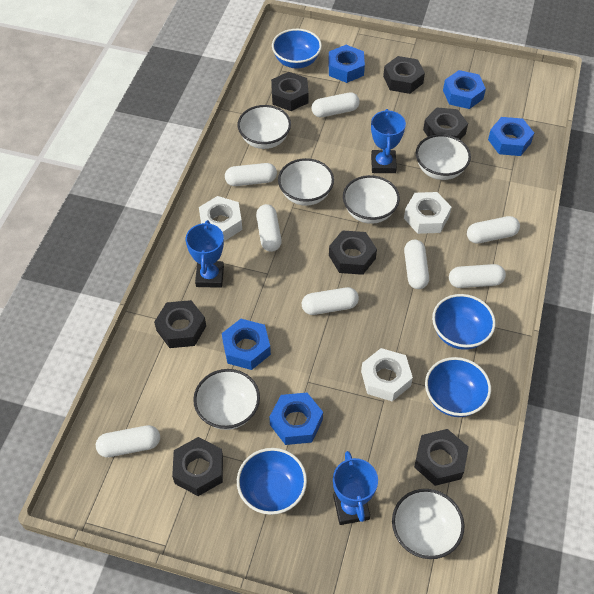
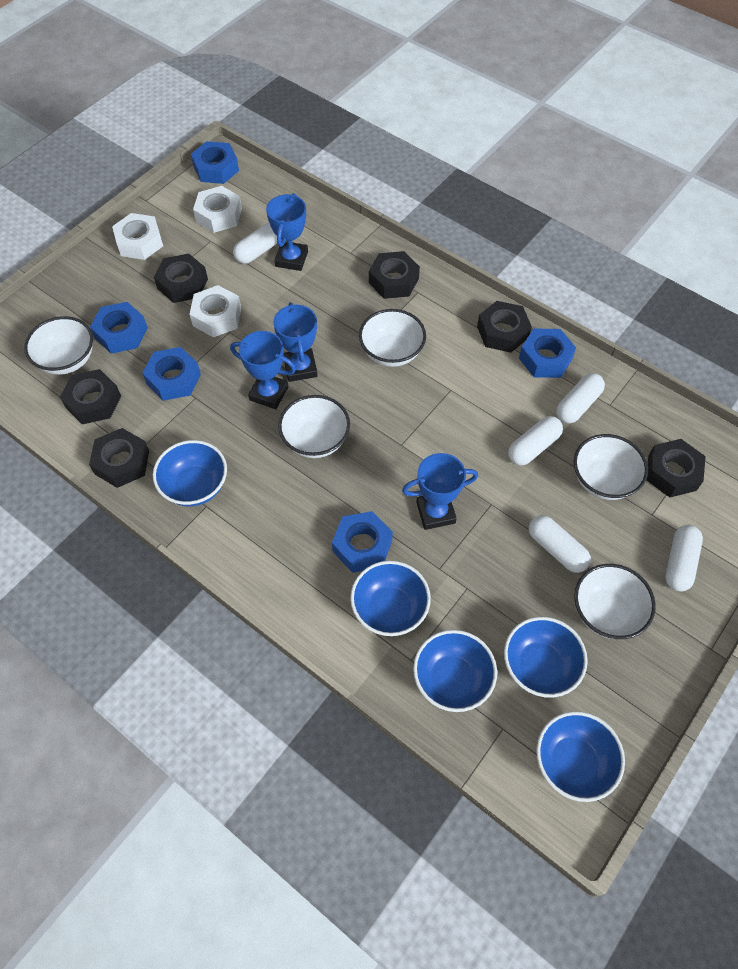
black nut: [154,300,206,348] [172,437,223,496] [271,72,309,111] [329,230,377,275] [383,56,425,94] [414,429,469,486] [423,107,468,140] = 7 -> [60,369,121,424] [89,428,149,488] [154,254,208,303] [369,251,420,299] [477,301,532,353] [646,439,706,498] = 6
blue bowl: [237,448,307,515] [272,29,322,68] [425,357,491,417] [432,294,496,350] = 4 -> [153,440,227,506] [350,561,431,636] [413,630,497,712] [504,617,588,698] [536,711,625,802] = 5
blue trophy: [186,220,224,288] [333,451,378,525] [371,109,406,173] = 3 -> [230,331,296,409] [266,193,308,271] [273,302,318,382] [402,453,478,530] = 4
white bowl: [193,369,260,430] [237,105,291,149] [278,158,334,206] [343,175,400,224] [392,489,464,559] [416,134,471,180] = 6 -> [24,316,93,375] [278,395,350,458] [359,309,426,367] [574,434,648,500] [574,564,656,639] = 5
white capsule: [96,425,160,457] [225,163,277,186] [256,204,282,252] [302,287,359,315] [312,92,360,117] [404,239,429,289] [449,264,506,288] [467,216,520,244] = 8 -> [233,222,277,264] [508,416,563,465] [529,515,591,573] [556,373,605,423] [665,525,703,592] = 5

